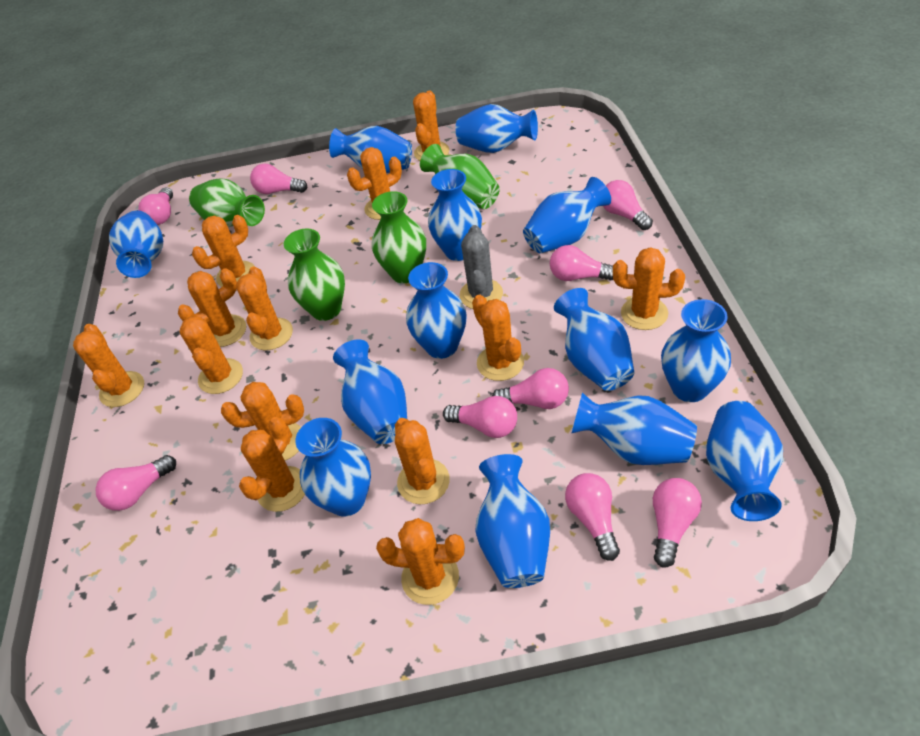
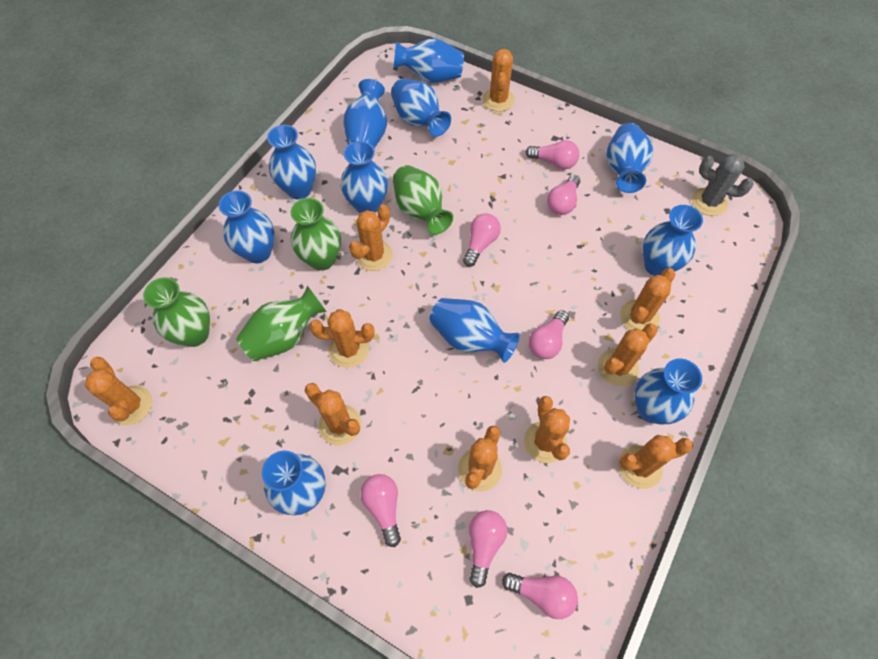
blue vase: [109,210,163,278] [295,418,371,516] [329,126,412,173] [333,339,407,444] [406,262,467,359] [428,169,482,261] [456,104,538,153] [475,454,550,588] [523,177,611,253] [554,288,635,391] [572,392,697,465] [661,299,731,402] [706,401,783,521] = 13 -> [219,190,274,263] [262,451,326,515] [267,125,316,199] [341,141,388,213] [344,79,387,148] [391,78,451,137] [394,38,464,83] [430,298,520,363] [606,123,653,193] [635,358,702,424] [643,205,703,276] = 11
orange cactus: [73,324,144,407] [178,268,246,347] [179,317,243,394] [192,215,254,287] [221,382,304,461] [236,266,293,350] [239,417,305,512] [347,147,402,220] [376,518,465,605] [395,418,450,504] [413,91,449,161] [472,295,524,381] [613,247,685,330] = 13 -> [85,357,152,426] [305,383,361,445] [309,309,374,368] [349,205,392,271] [458,426,502,491] [482,49,515,112] [524,396,570,463] [598,323,658,386] [618,435,693,489] [620,268,675,331] = 10
pink light bulb: [96,455,176,511] [138,188,173,225] [250,164,307,194] [443,396,517,438] [492,368,569,409] [550,245,613,281] [565,473,620,561] [603,180,653,230] [653,478,702,568] = 9 -> [360,474,401,547] [463,213,501,267] [469,510,508,588] [502,573,578,619] [525,140,579,169] [529,310,569,359] [547,175,580,215] = 7

